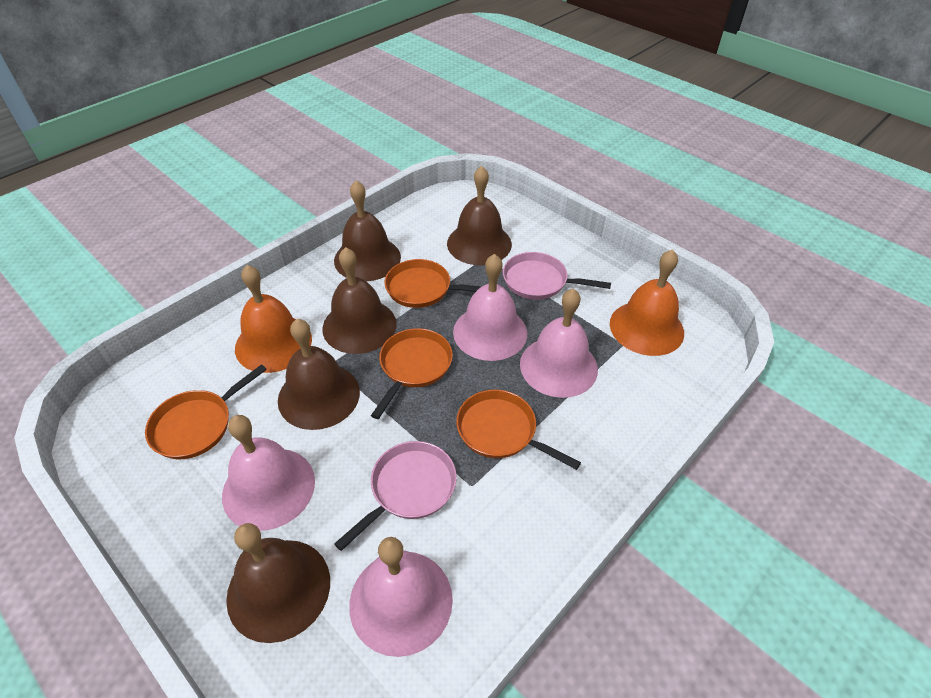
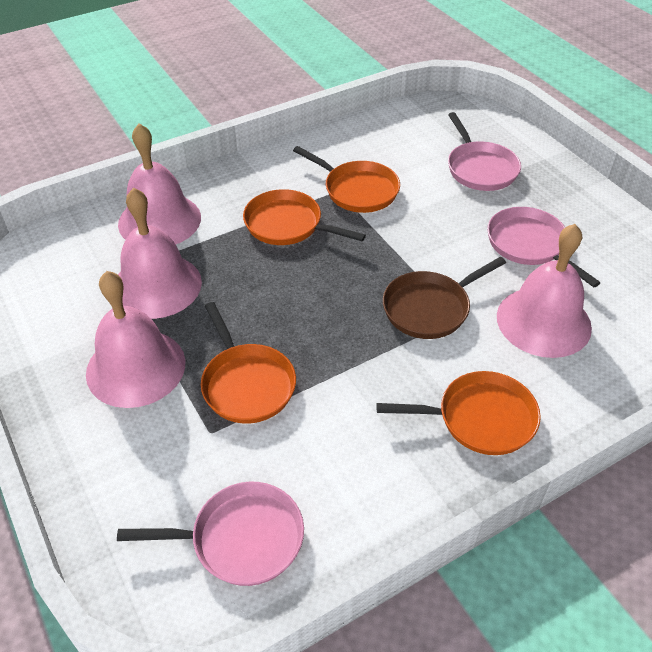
brown bell: [226,523,330,643] [278,319,360,430] [322,247,397,354] [334,180,401,281] [447,166,512,265] = 5 -> none = 0
brown pan: none = 0 -> [383,257,506,339] = 1
orange bell: [235,265,312,373] [610,249,684,356] = 2 -> none = 0
pink pan: [334,441,457,551] [503,252,611,300] = 2 -> [117,482,304,586] [448,112,521,191] [487,207,601,287] = 3

